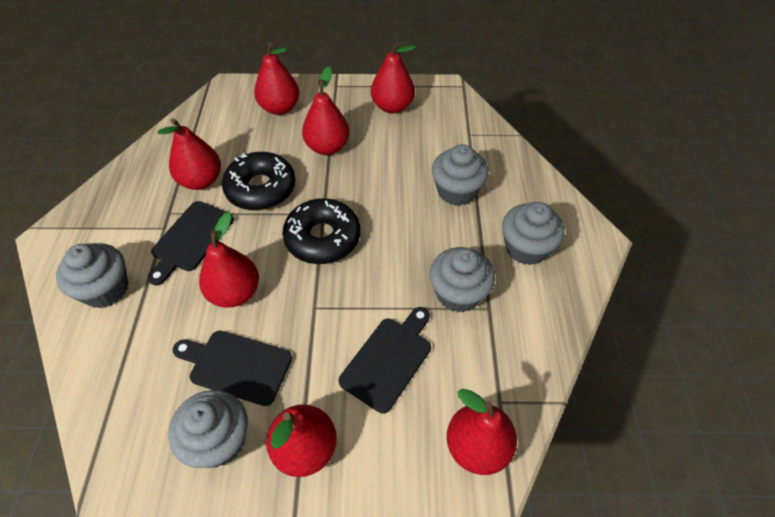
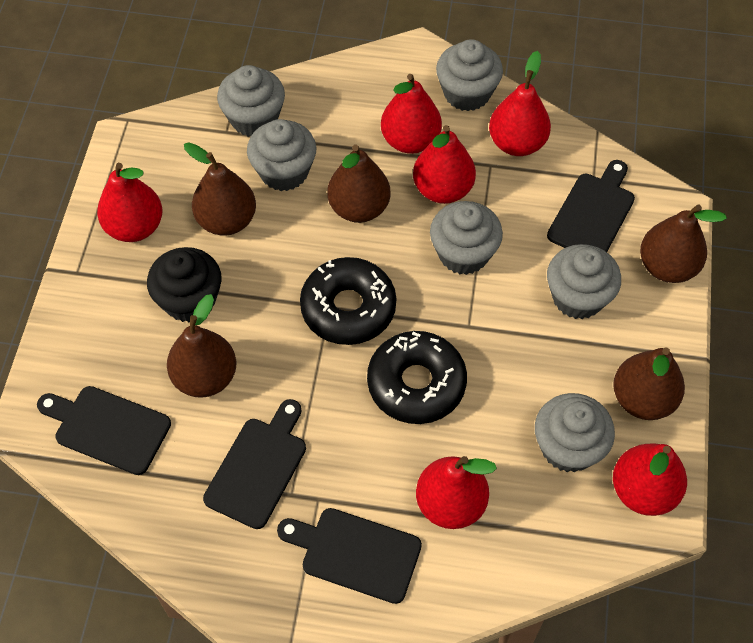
black cupcake: none = 0 -> [147,247,222,322] = 1
black cutting board: [148,201,234,285] [173,331,292,406] [339,307,431,413] = 3 -> [37,386,171,475] [203,399,306,529] [277,508,422,604] [547,160,635,252] = 4
brown pear: none = 0 -> [167,294,236,398] [184,143,256,236] [327,145,391,223] [613,348,685,420] [640,204,727,283] = 5
grey cupcake: [56,243,128,308] [168,390,248,468] [430,247,495,312] [432,144,489,206] [502,202,564,265] = 5 -> [217,65,285,137] [247,119,317,191] [430,201,503,275] [436,39,503,111] [535,393,615,472] [547,244,621,319] = 6
red pear: [157,118,221,190] [199,212,259,308] [254,43,300,115] [266,404,337,477] [302,66,350,155] [371,41,416,113] [447,389,517,475] = 7 -> [97,163,163,242] [381,74,442,154] [413,125,476,204] [416,456,497,529] [489,51,551,156] [613,444,687,516] = 6

